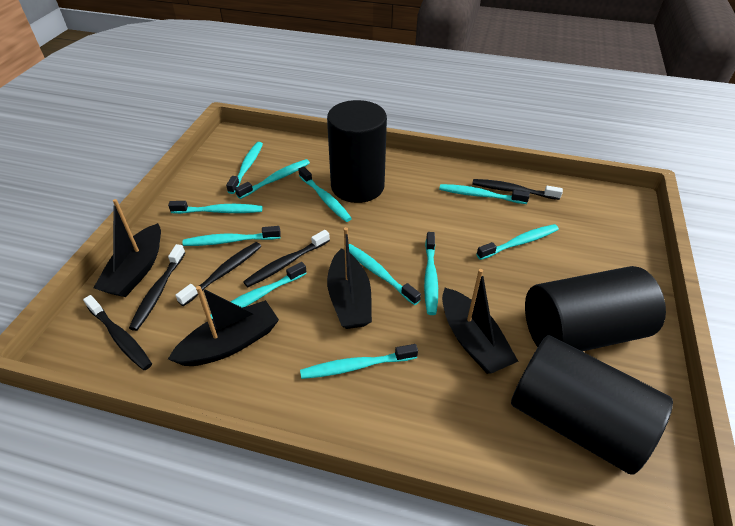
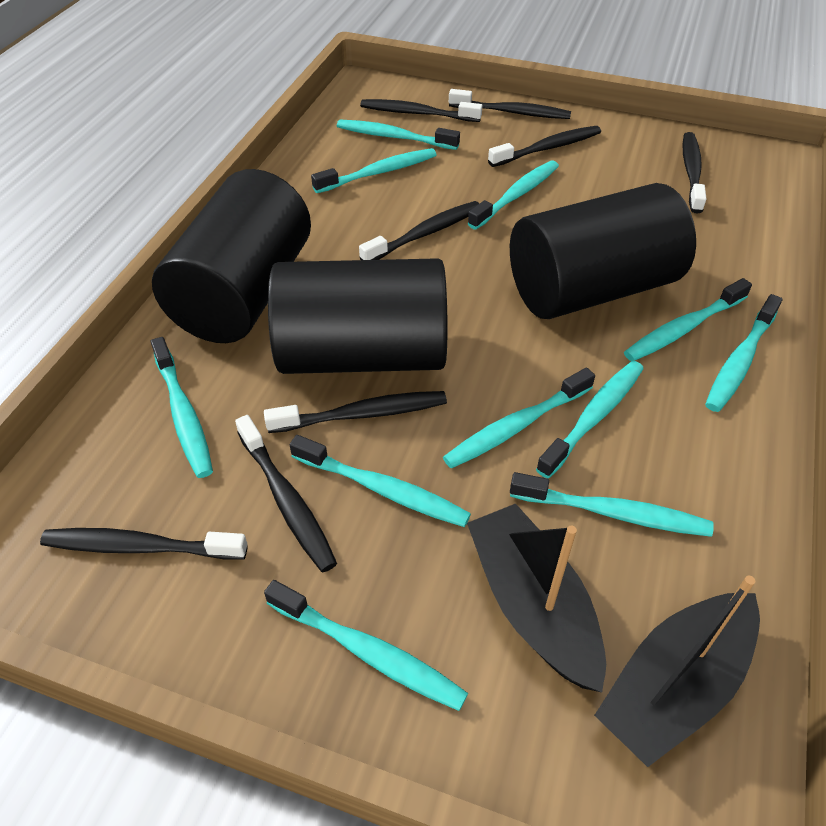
black boat: [93,199,161,297] [168,286,279,366] [327,227,372,329] [442,269,518,374] = 4 -> [467,504,606,692] [594,576,760,767] = 2
black toothbrush: [83,295,152,370] [129,244,186,331] [175,242,261,306] [243,230,330,287] [472,179,563,200] = 5 -> [40,528,248,560] [235,415,337,572] [264,391,447,433] [359,201,479,260] [360,99,482,122] [449,89,571,119] [488,126,601,167] [682,132,706,213] = 8

